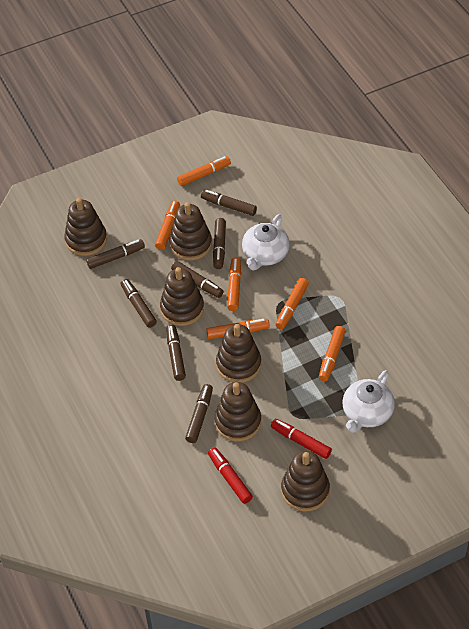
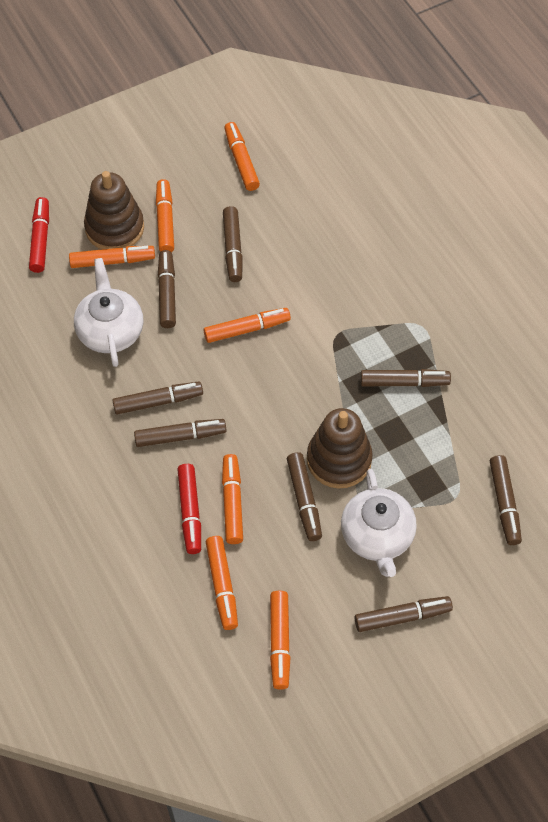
brown marker: [86,239,145,269] [121,279,157,328] [166,325,186,381] [171,261,224,298] [185,384,213,443] [201,190,257,216] [213,218,226,269] = 7 -> [112,381,203,415] [134,419,226,447] [158,250,176,328] [223,206,243,282] [287,452,322,541] [355,596,453,632] [360,369,451,387] [490,455,522,545] = 8
brown stacking toy: [64,198,107,256] [160,267,204,326] [169,202,212,260] [215,382,261,441] [216,324,261,383] [281,451,330,511] = 6 -> [84,171,144,249] [307,408,373,489] = 2
orange marker: [155,201,180,250] [177,156,231,186] [206,319,270,339] [227,258,241,311] [276,278,309,329] [319,326,346,381] = 6 -> [69,246,155,268] [156,179,174,252] [204,308,291,343] [206,536,238,630] [222,454,243,544] [224,122,260,191] [270,591,291,690] = 7

